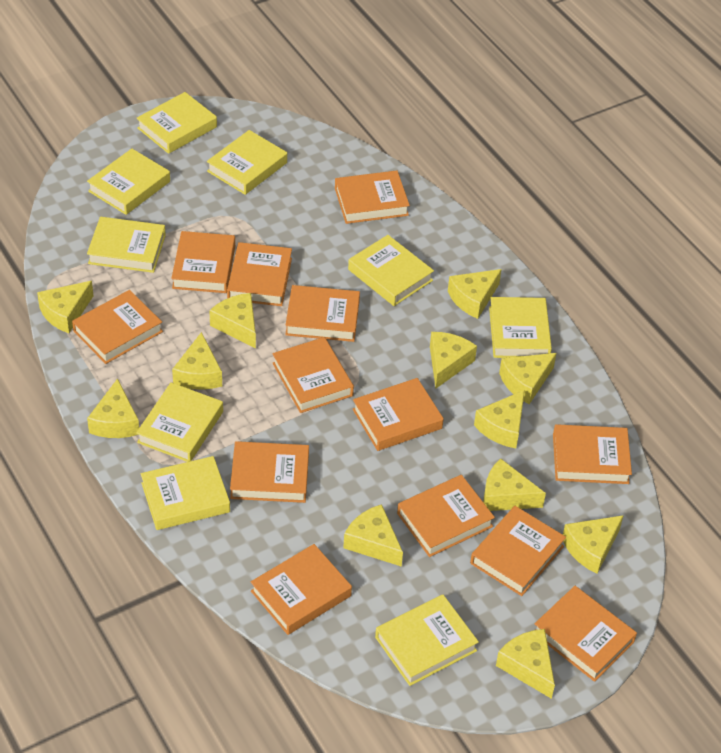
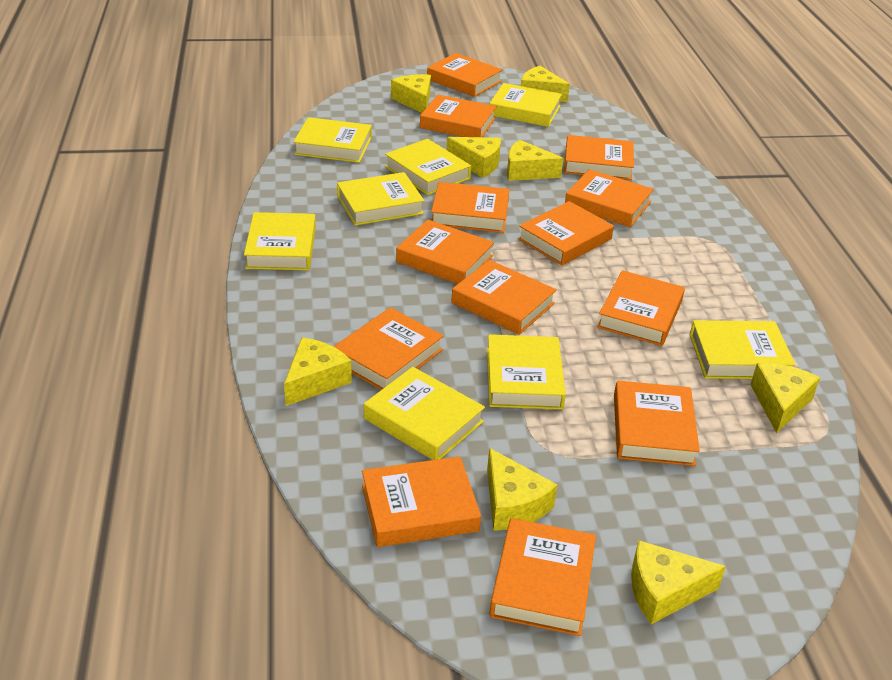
yellow book: [87,148,170,215] [87,217,166,273] [136,382,223,462] [137,92,217,154] [141,456,230,530] [207,130,287,195] [348,235,434,306] [375,595,479,686] [489,297,552,358] = 9 -> [244,212,316,270] [293,117,372,163] [337,172,424,226] [364,367,485,460] [385,139,471,195] [487,334,566,410] [489,83,562,127] [690,320,795,379] = 8
yellow cheese: [37,281,94,333] [87,378,139,438] [172,332,222,390] [209,293,256,349] [343,504,403,567] [430,332,477,388] [448,269,502,319] [474,390,525,448] [483,459,546,511] [496,629,555,699] [499,353,556,404] [563,515,624,574] = 12 -> [284,337,352,406] [391,74,431,113] [447,137,501,178] [487,448,557,531] [507,140,564,181] [521,66,570,102] [631,540,726,624] [750,363,820,433] = 8

